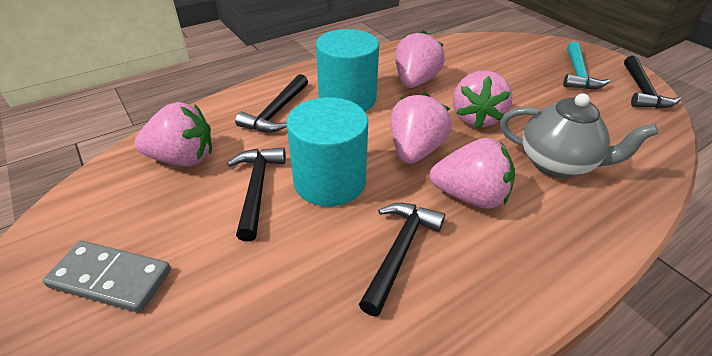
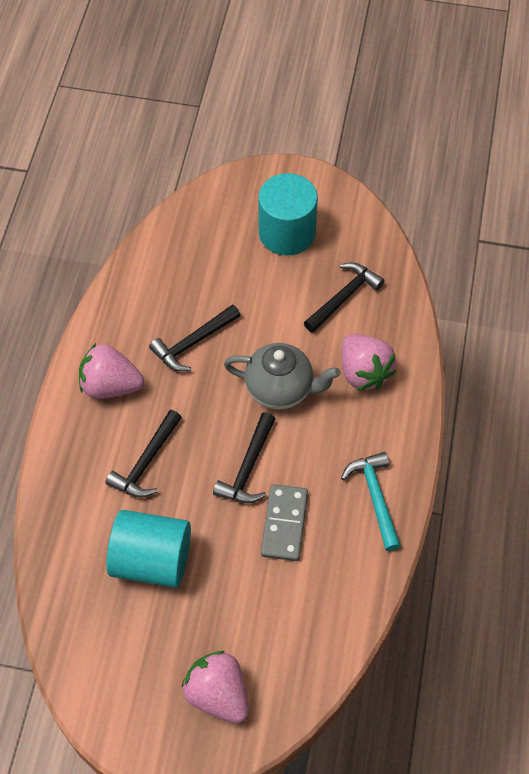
pink strawberry: [134,102,212,166] [390,93,452,164] [395,31,445,88] [429,138,515,209] [453,70,513,129] = 5 -> [79,343,144,399] [182,651,249,723] [342,334,396,390] = 3

